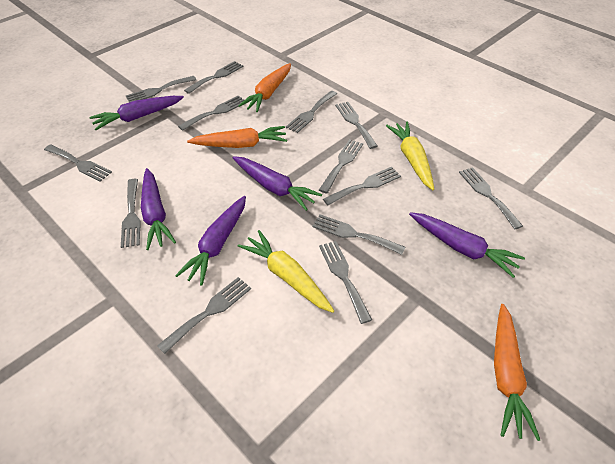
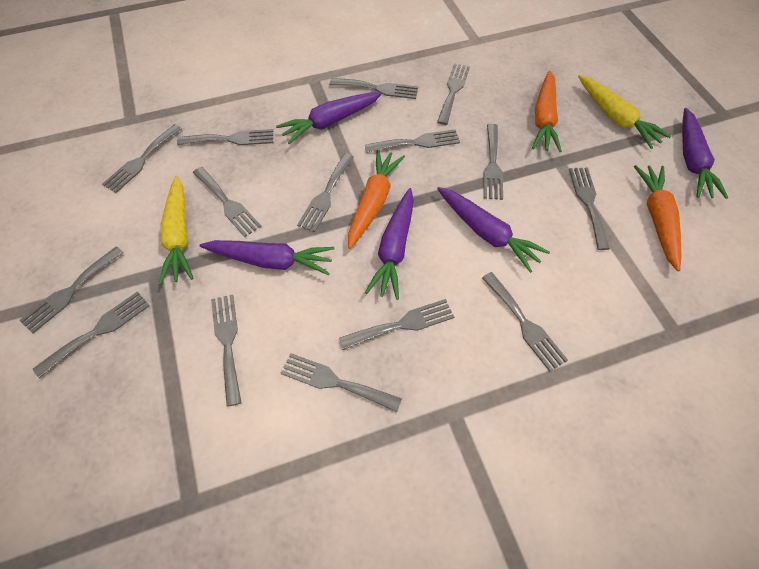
grey fork: [44,144,112,182] [121,179,141,248] [126,76,196,102] [157,277,251,354] [178,95,244,131] [184,61,243,94] [286,91,337,133] [312,214,405,255] [319,139,363,193] [319,241,372,324] [323,167,401,205] [335,102,378,149] [459,167,523,229] = 13 -> [19,246,124,334] [33,291,149,378] [102,124,182,193] [177,129,273,145] [193,167,261,237] [211,295,241,407] [281,353,402,412] [297,153,354,232] [330,78,418,99] [339,299,454,350] [365,129,460,153] [437,63,470,125] [482,272,568,372] [483,124,503,200] [569,167,610,250] = 15

